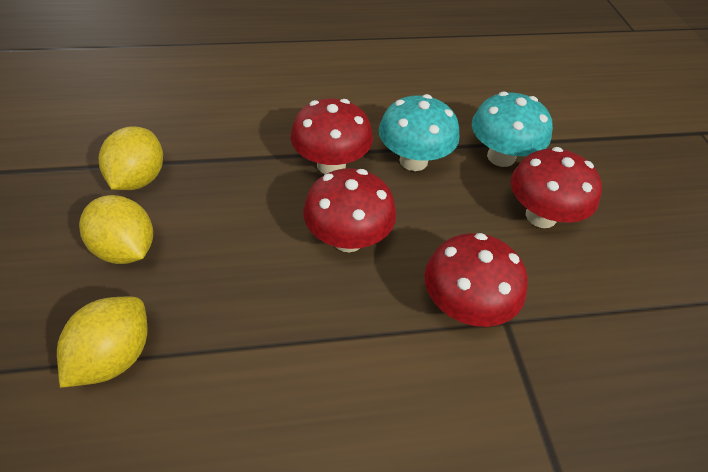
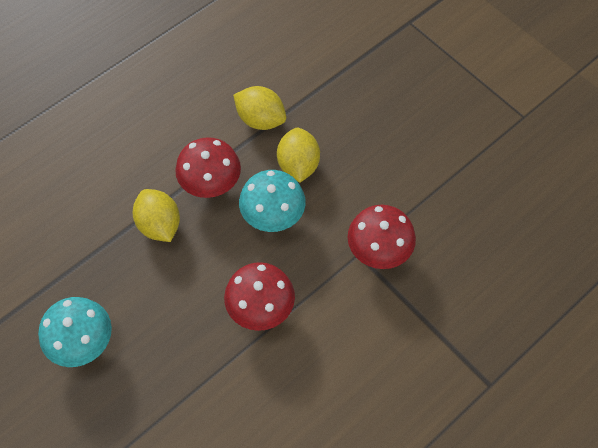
red mushroom: [291,98,373,174] [303,168,396,252] [425,233,528,327] [511,147,602,228] = 4 -> [175,137,241,198] [224,262,295,331] [347,205,416,269] = 3

